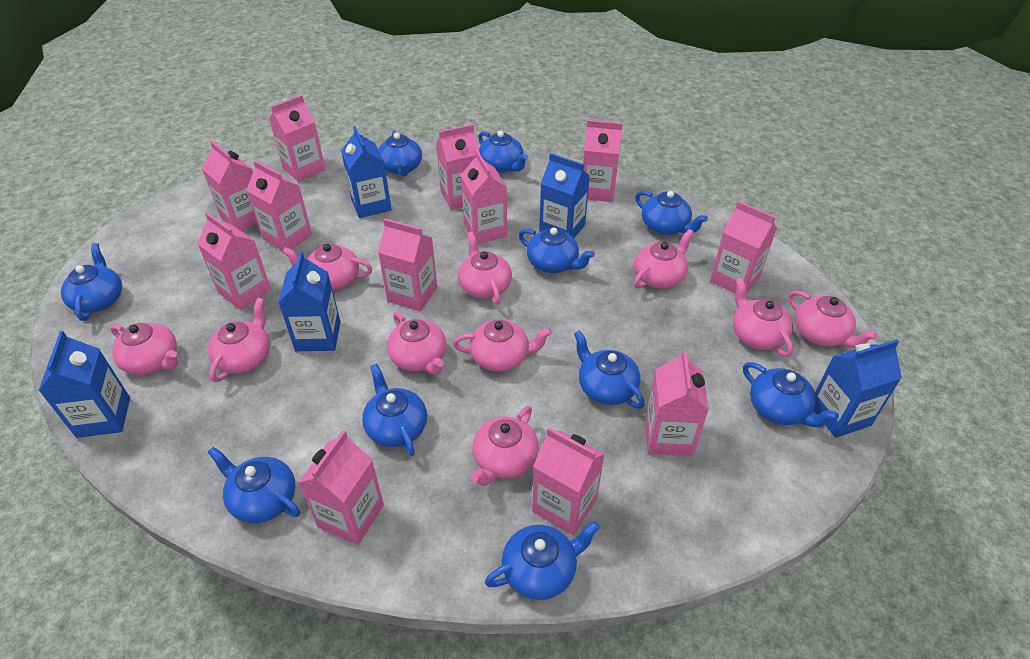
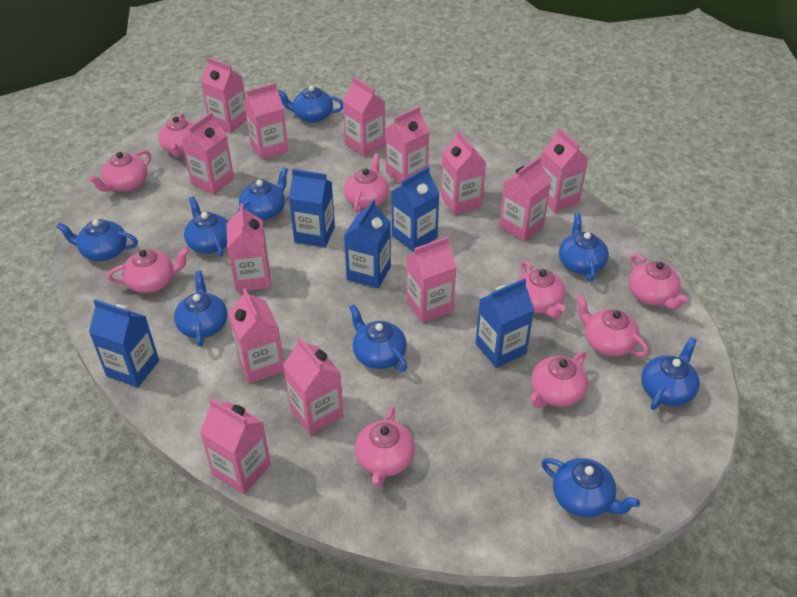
blue teapot: [61,243,122,321] [208,447,300,523] [362,364,427,456] [378,130,422,177] [478,131,528,173] [485,521,600,600] [519,227,595,273] [574,330,645,409] [635,191,708,235] [743,362,839,427] = 10 -> [56,219,138,261] [174,271,228,347] [184,197,229,257] [237,167,288,220] [278,85,343,123] [349,304,407,372] [541,458,640,518] [559,213,609,281] [641,337,700,410] = 9
pink carton: [197,212,271,310] [202,140,257,231] [246,160,312,251] [269,95,326,182] [298,430,384,545] [378,219,437,312] [436,124,480,210] [461,150,507,244] [532,427,605,535] [583,120,623,202] [645,350,709,456] [710,201,777,294] = 12 -> [182,112,234,195] [200,398,271,494] [201,57,247,133] [226,203,271,292] [228,288,284,383] [244,83,288,160] [283,337,344,435] [342,77,385,156] [385,106,430,185] [406,237,457,323] [441,130,486,214] [499,156,551,241] [541,128,589,212] = 13
pink teapot: [110,323,178,375] [208,298,270,382] [282,244,372,290] [387,312,446,375] [453,319,552,372] [458,232,512,305] [471,406,539,486] [634,229,694,289] [733,278,793,357] [788,290,878,348] = 10 -> [89,150,151,192] [107,247,190,293] [158,113,194,157] [344,153,389,213] [355,406,415,487] [516,260,566,318] [530,351,588,408] [576,295,649,357] [628,254,688,310] = 9

